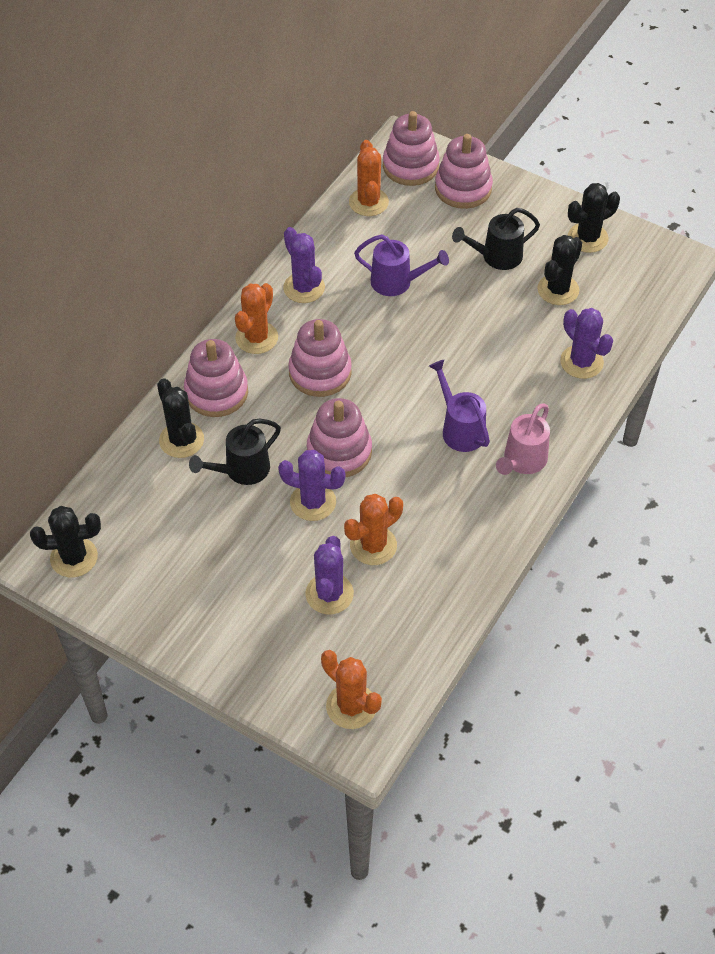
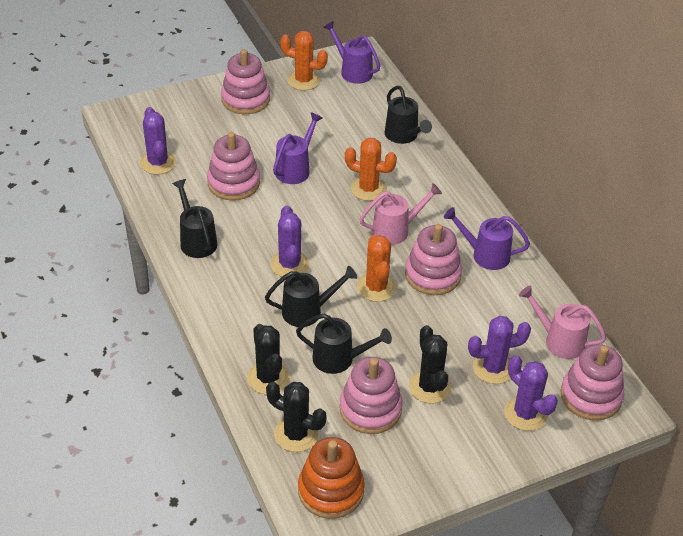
black cactus: [30,506,101,577] [157,378,204,458] [537,235,582,305] [568,183,620,253] = 4 -> [247,324,290,394] [266,382,327,452] [409,325,451,404] = 3
black watering can: [189,419,281,485] [452,208,540,270] = 2 -> [172,179,217,258] [265,266,357,327] [296,314,392,374] [385,86,432,144] = 4
orange cactus: [235,283,278,354] [321,650,382,729] [344,494,403,565] [349,140,389,216] = 4 -> [280,31,328,90] [345,138,397,201] [357,235,396,302] = 3
orange stacking toy: none = 0 -> [298,437,365,519] = 1
pink watering can: [496,403,550,475] = 1 -> [360,183,442,245] [519,286,606,359] = 2
purple watering can: [354,235,449,296] [429,360,490,452] = 2 -> [273,112,322,184] [323,21,380,84] [444,207,530,270] = 3

